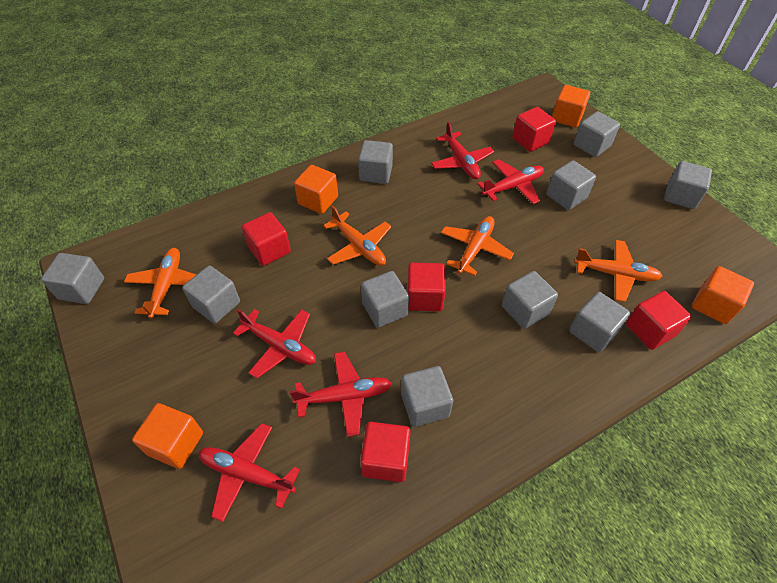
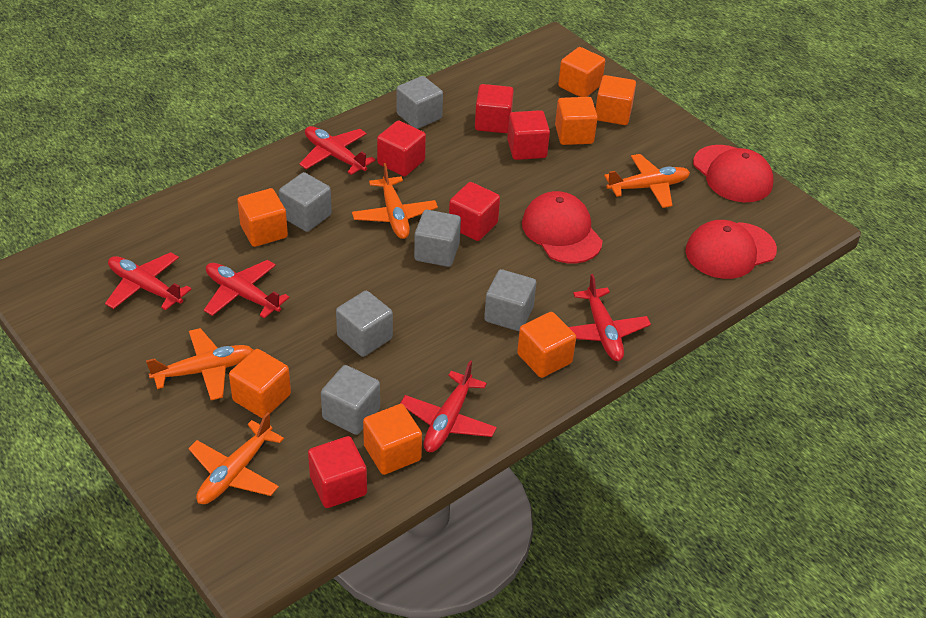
grey cube: [41,253,104,304] [182,266,240,324] [358,140,393,184] [361,271,409,328] [401,366,453,427] [502,271,558,329] [547,160,596,210] [569,292,630,352] [574,111,620,157] [664,161,712,209] = 10 -> [279,172,332,232] [321,365,380,435] [336,291,393,357] [396,76,443,129] [414,210,461,267] [484,269,536,331] = 6
orange cube: [132,403,203,469] [294,165,338,214] [552,85,590,127] [692,266,754,324] = 4 -> [229,349,291,418] [237,188,288,247] [363,404,422,475] [517,312,576,378] [555,97,598,145] [558,47,605,97] [595,75,636,125] = 7
red cap: none = 0 -> [522,191,603,263] [686,220,777,279] [693,145,773,202] = 3

